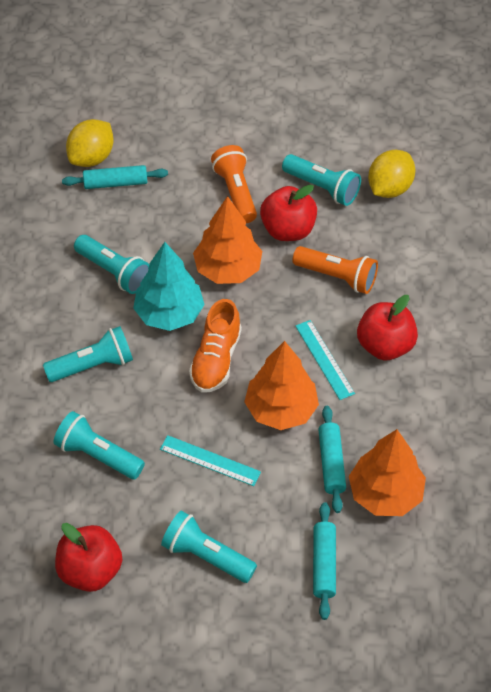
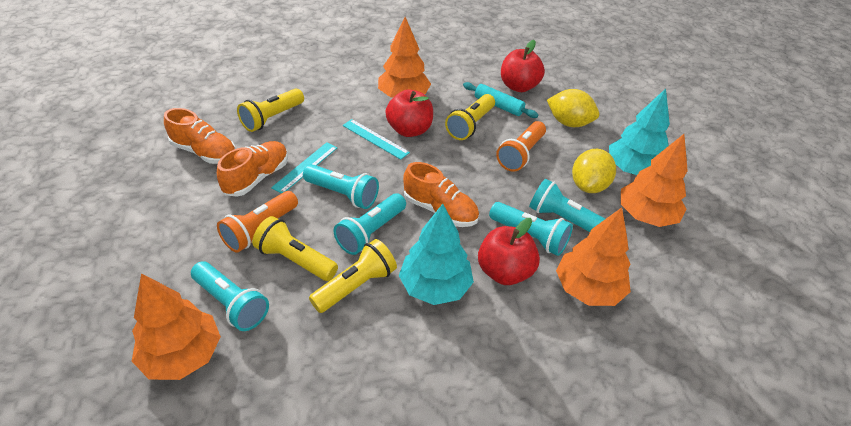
orange shoe: [189,299,242,393] = 1 -> [164,108,236,164] [217,141,288,197] [403,162,479,227] = 3
orange tree: [193,196,262,284] [244,341,319,430] [349,429,426,516] = 3 -> [132,273,221,380] [378,17,431,97] [556,208,631,306] [621,134,688,227] = 4
turquoise rolling pin: [62,165,168,189] [313,502,336,620] [318,406,346,513] = 3 -> [463,82,538,118] = 1
turquoise tree: [133,242,205,331] = 1 -> [399,204,474,305] [609,89,670,175] = 2
yellow flashlight: none = 0 -> [237,88,304,132] [252,216,338,281] [309,239,397,313] [445,94,495,140] = 4

